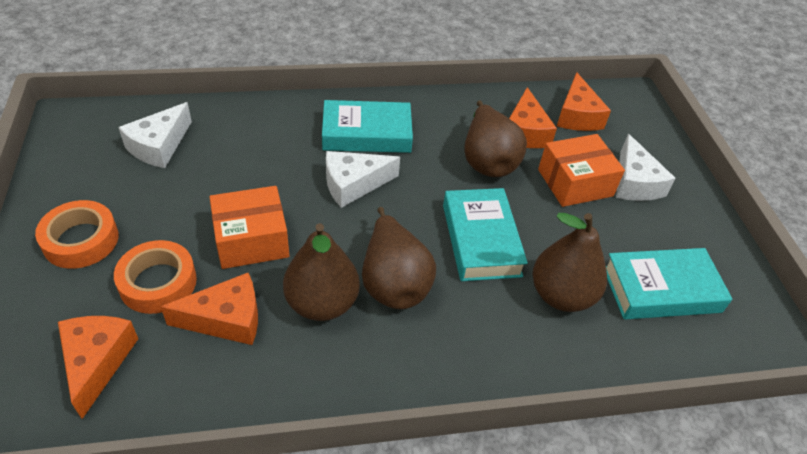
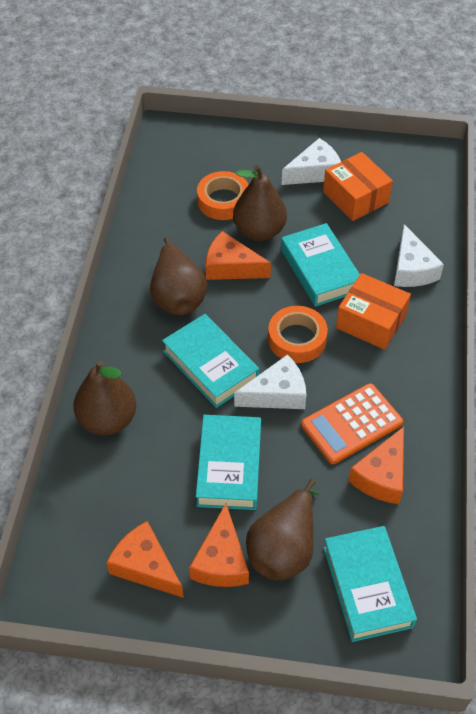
orange calculator: none = 0 -> [301,383,403,464] = 1
turquoise book: [322,100,413,153] [443,188,528,281] [606,248,732,319] = 3 -> [162,314,259,408] [196,415,261,510] [281,223,360,307] [323,526,417,642] = 4

